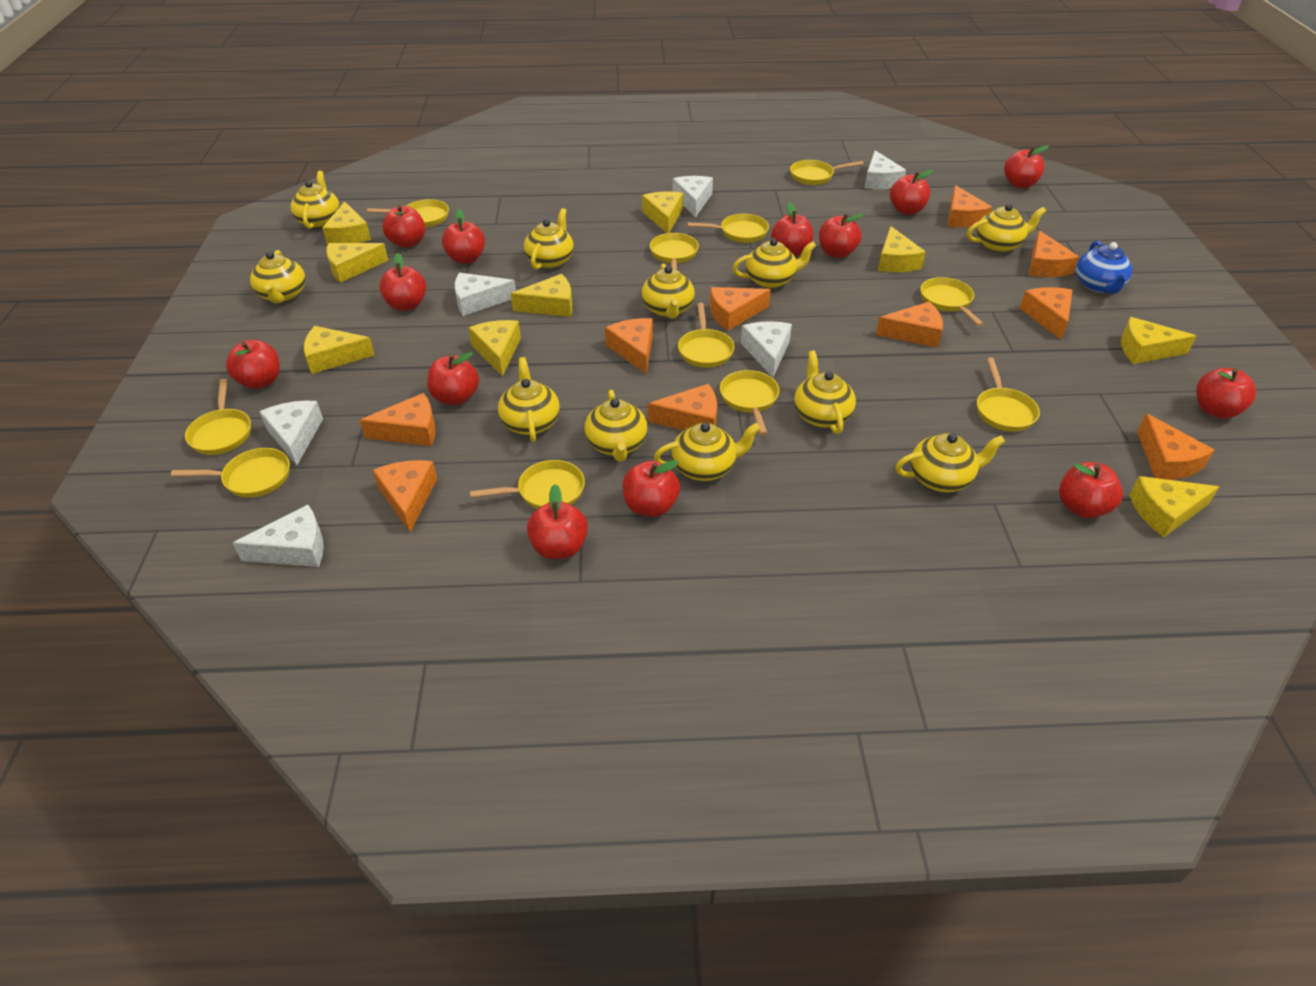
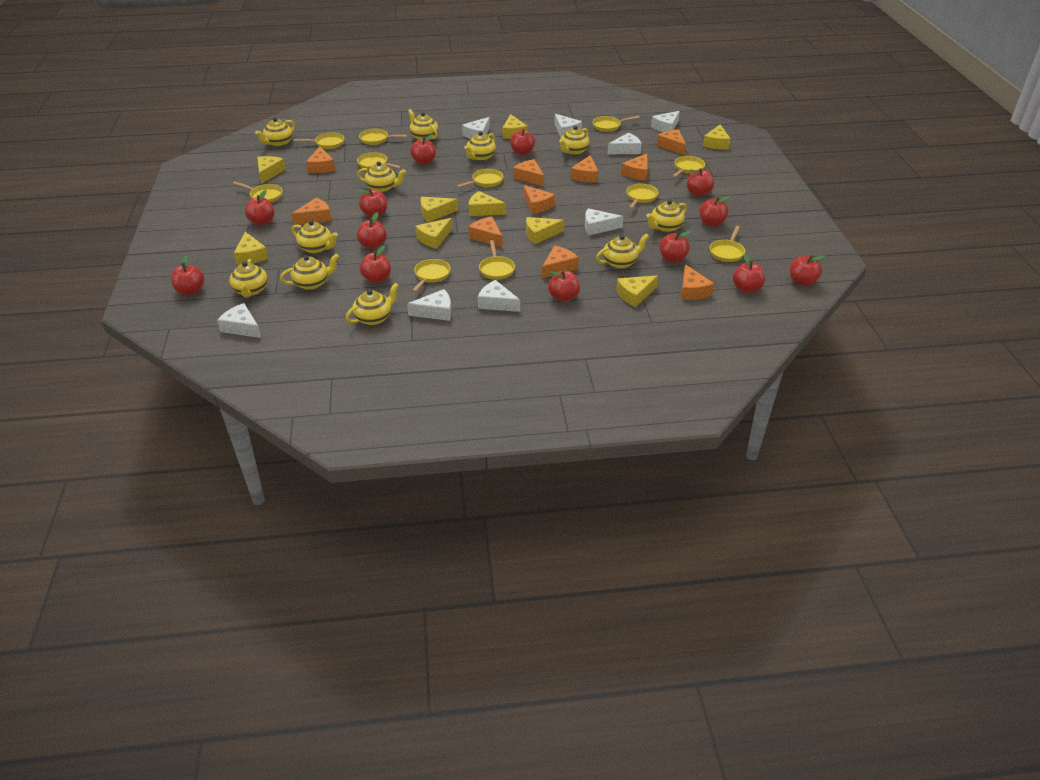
blue teapot: [1076,241,1132,294] = 1 -> none = 0
white cheese: [233,505,324,567] [259,401,323,465] [455,273,516,316] [673,176,713,218] [741,321,792,378] [865,150,906,189] = 6 -> [217,303,261,338] [407,289,451,321] [462,117,490,139] [478,280,520,312] [554,114,582,137] [585,208,623,235] [608,133,642,154] [651,111,680,132] = 8

